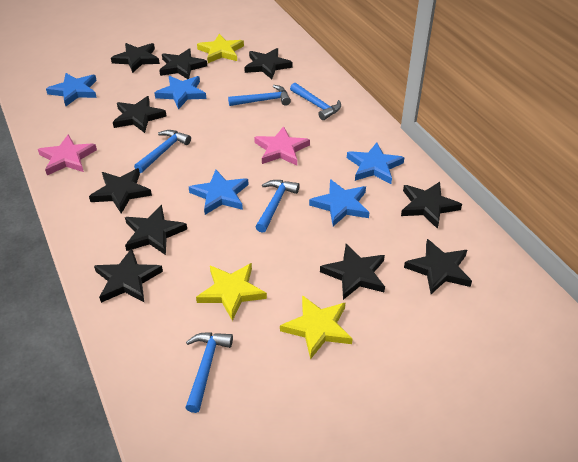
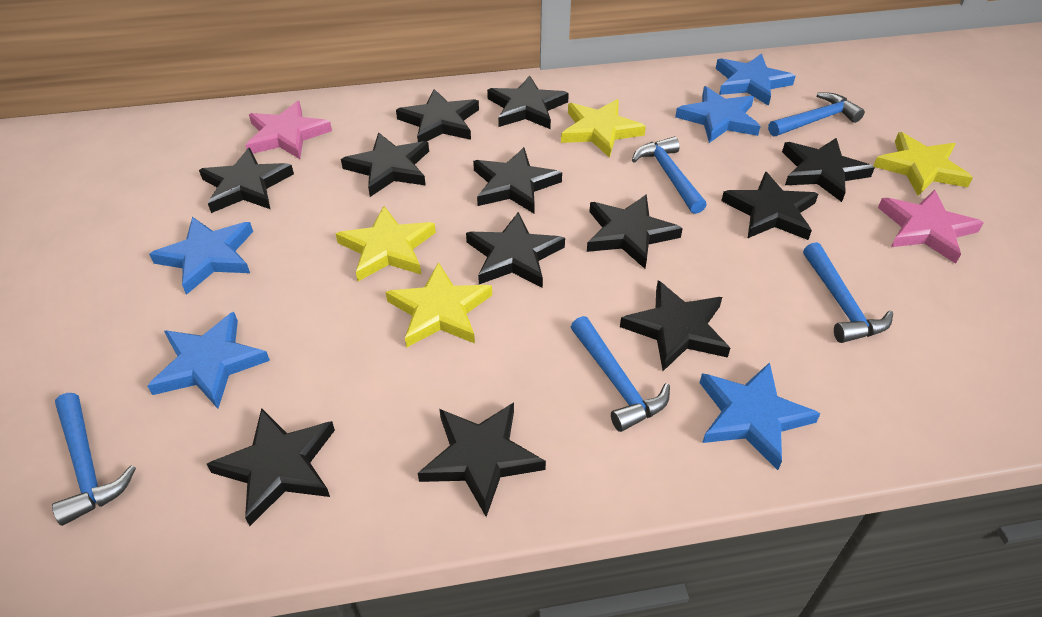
black star: [89,168,152,214] [94,248,163,303] [111,43,160,73] [113,96,166,133] [125,205,187,255] [159,48,207,79] [244,48,293,79] [320,244,385,300] [401,182,462,229] [404,239,472,294] = 10 -> [199,148,294,213] [207,408,335,526] [341,133,429,197] [396,89,479,142] [418,402,546,517] [466,212,565,288] [473,147,562,213] [487,75,569,129] [587,194,683,269] [620,280,730,371] [721,171,818,240] [782,138,875,202] = 12
yellow star: [196,263,267,321] [197,34,244,63] [280,295,353,360] = 3 -> [335,206,436,281] [386,262,492,348] [561,99,646,158] [874,132,973,196] = 4

